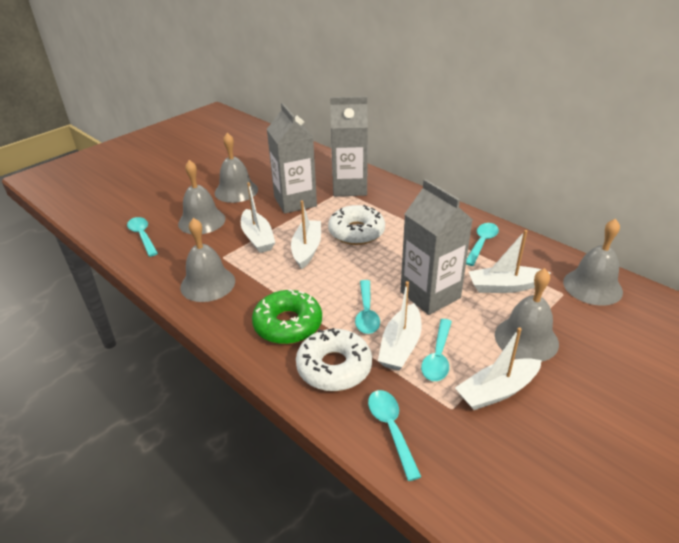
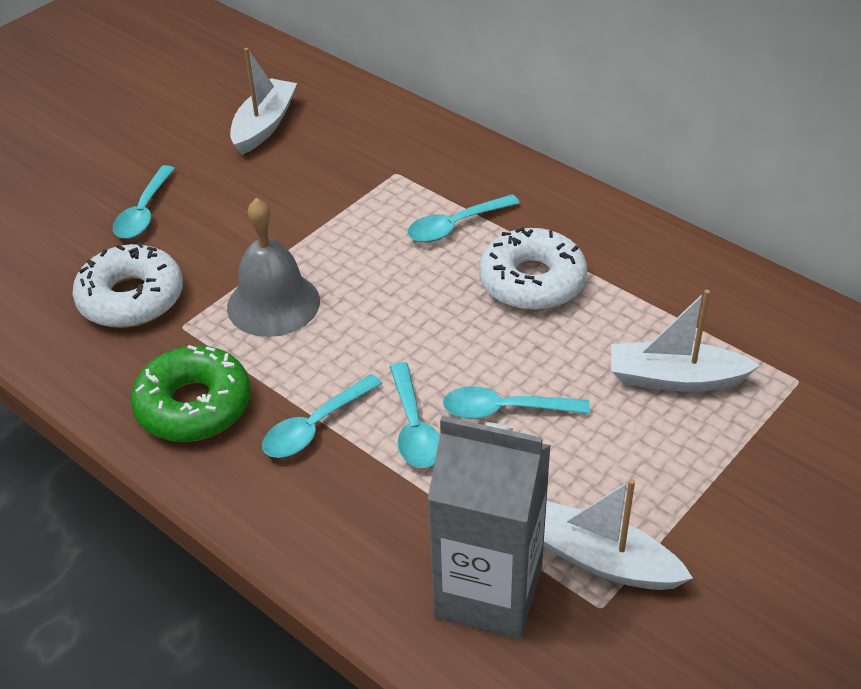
grey bell: [178,160,226,234] [180,218,235,302] [215,133,258,203] [495,268,559,362] [563,219,623,306] = 5 -> [227,198,320,337] = 1
grey carton: [267,103,317,214] [330,96,368,196] [400,179,473,315] = 3 -> [428,416,551,639] = 1
white boat: [241,182,275,253] [291,200,321,269] [378,281,422,371] [455,327,542,410] [468,230,551,293] = 5 -> [230,48,297,155] [543,479,693,590] [611,290,760,392] = 3

